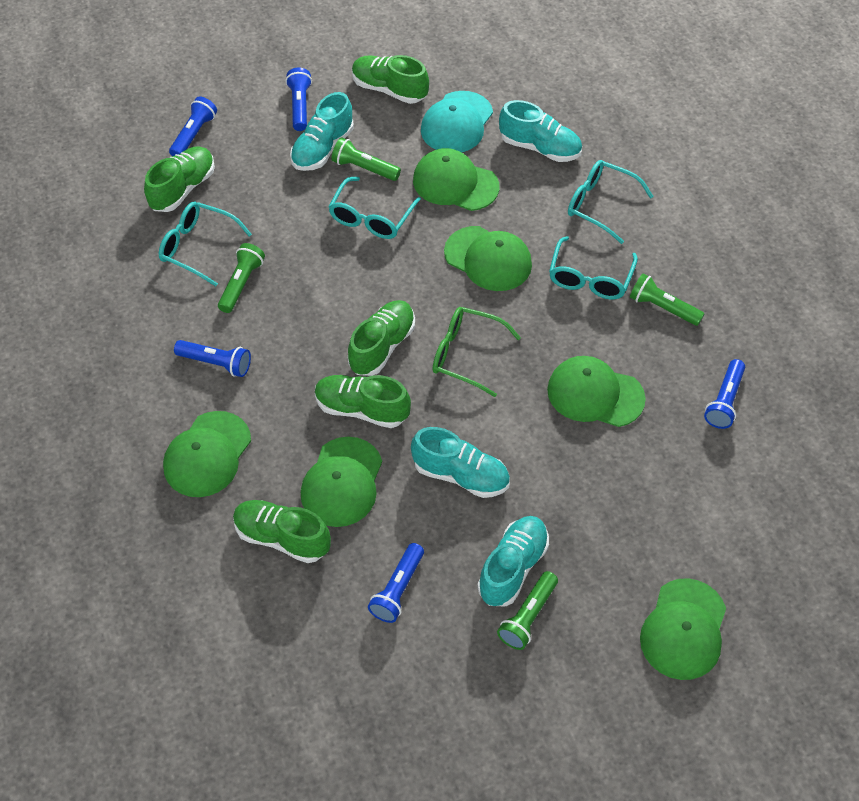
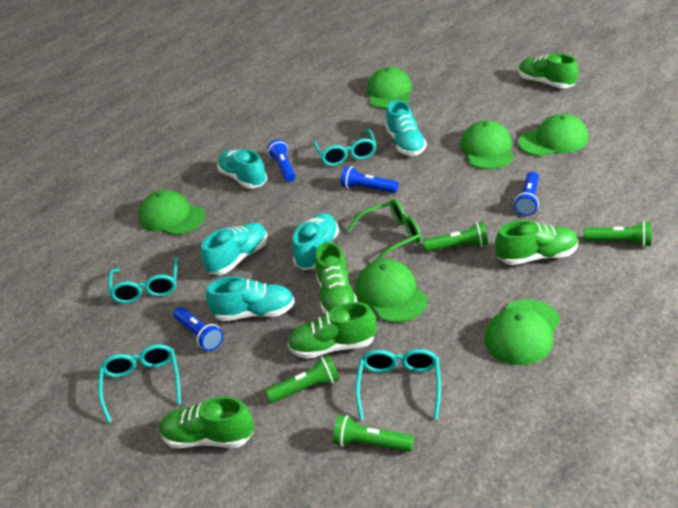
blue flashlight: [169,97,217,156] [174,340,251,377] [286,68,312,131] [368,543,424,623] [704,359,745,429] = 5 -> [173,307,223,351] [267,139,296,182] [341,166,399,193] [514,172,539,216] = 4
turquoise cap: [421,91,493,152] = 1 -> none = 0
turquoise shoe: [290,92,354,171] [411,427,510,498] [478,516,549,607] [499,100,582,162] = 4 -> [201,223,267,275] [206,276,295,321] [217,149,267,189] [292,213,339,270] [386,100,427,156] = 5

